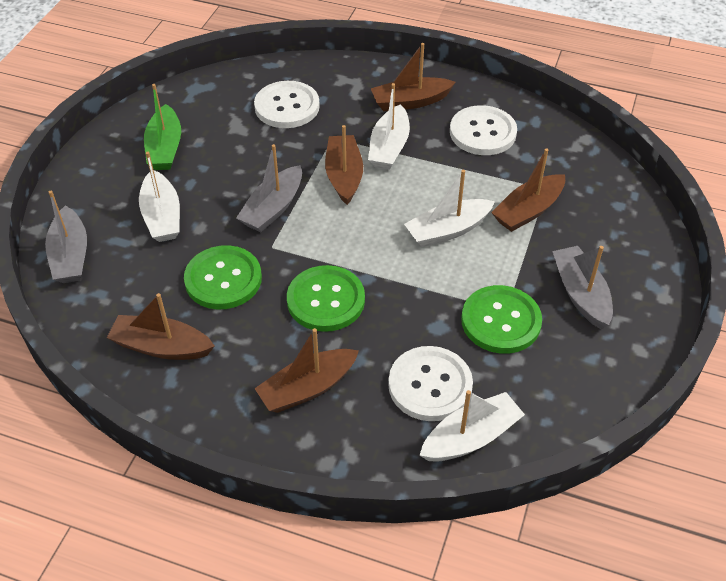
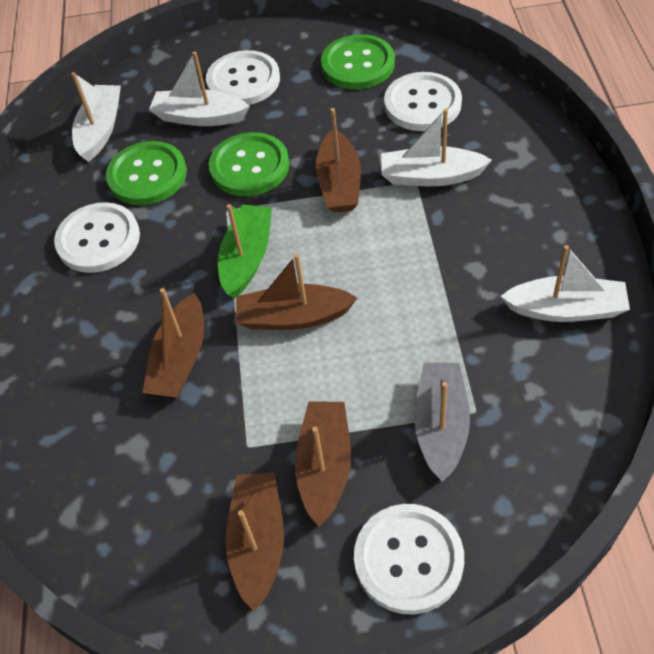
grey boat: [45,191,87,283] [236,144,302,232] [552,246,613,329] = 3 -> [414,362,470,482] = 1
white button: [254,81,320,128] [388,346,473,421] [450,105,517,155] = 3 -> [54,202,140,273] [206,50,280,105] [354,504,464,615] [384,72,462,131] = 4

